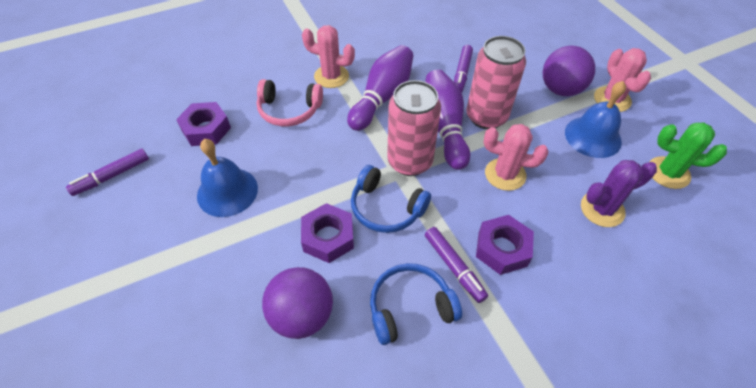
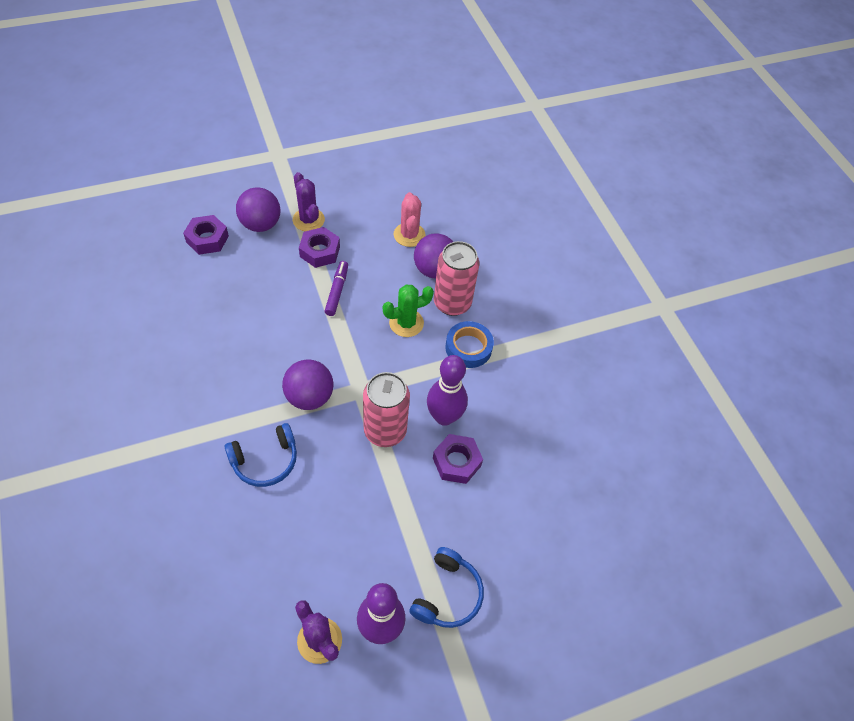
blue bell: [197,139,258,217] [565,81,626,158] = 2 -> none = 0
blue tape: none = 0 -> [445,321,494,368] = 1
pink cactus: [302,25,355,88] [483,124,548,191] [594,48,651,112] = 3 -> [394,192,425,247] = 1
pink headphones: [257,79,323,126] = 1 -> none = 0
purple ball: [262,267,333,339] [542,46,595,96] = 2 -> [236,187,281,232] [282,360,334,410] [414,233,453,278] = 3
purple cactus: [581,160,657,227] = 1 -> [293,172,325,231] [295,600,342,664] = 2
purple marker: [66,149,149,196] [425,227,488,303] [454,45,473,93] = 3 -> [324,261,348,316] = 1

